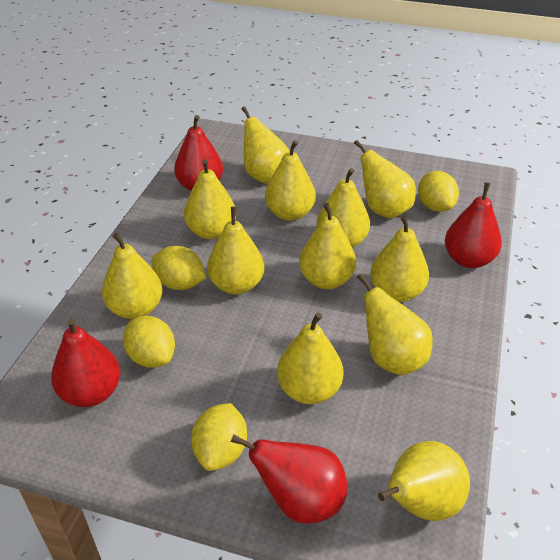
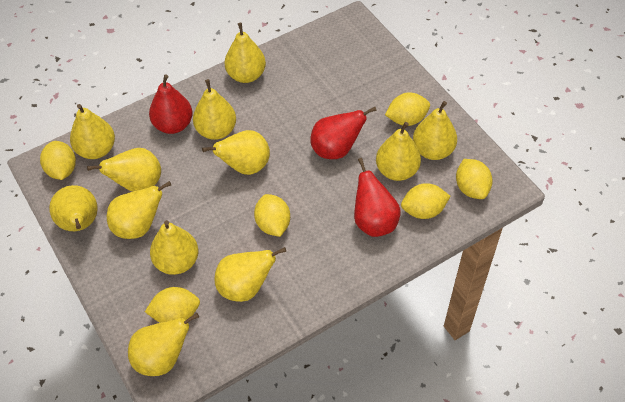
red pear: [51,318,120,407] [174,115,223,191] [231,434,347,524] [445,182,502,268] = 4 -> [149,75,193,134] [310,107,377,159] [354,158,401,237] = 3
yellow lemon: [123,316,175,368] [151,246,206,290] [191,403,247,471] [418,171,459,212] = 4 -> [40,141,76,180] [145,287,200,323] [254,194,290,237] [385,92,430,126] [401,183,450,219] [456,159,493,199] = 6

